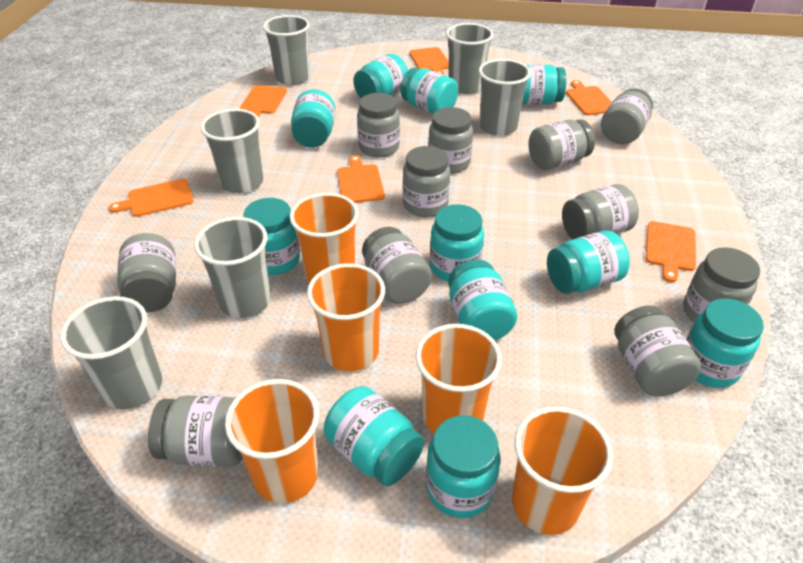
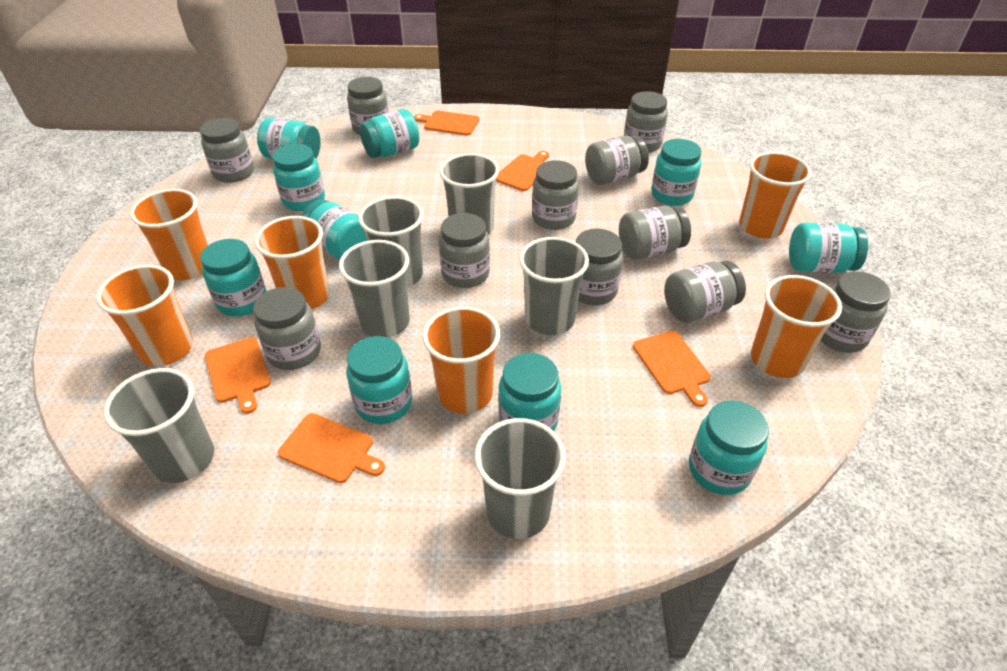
orange cup: [225,379,319,504] [289,193,359,283] [307,263,385,371] [416,324,502,434] [512,406,613,535] = 5 -> [96,265,193,366] [130,189,208,280] [254,216,330,309] [422,306,500,414] [739,152,812,238] [751,275,842,378] = 6
orange cutting board: [109,179,194,217] [240,85,287,117] [337,155,385,203] [410,47,449,75] [566,80,612,115] [646,221,696,282] = 6 -> [205,337,271,414] [278,413,385,483] [414,110,479,136] [496,151,549,191] [633,331,711,407] = 5
turquoise jar: [244,198,300,275] [291,89,335,148] [324,386,424,486] [353,54,408,98] [400,67,458,114] [426,415,500,518] [430,204,484,281] [448,259,517,340] [522,65,566,105] [547,231,630,294] [686,298,764,388] = 11 -> [200,239,267,316] [257,117,321,159] [272,144,325,211] [302,200,367,260] [347,336,412,424] [360,109,420,158] [498,353,561,431] [651,139,702,206] [689,401,769,495] [789,222,868,273] = 10

